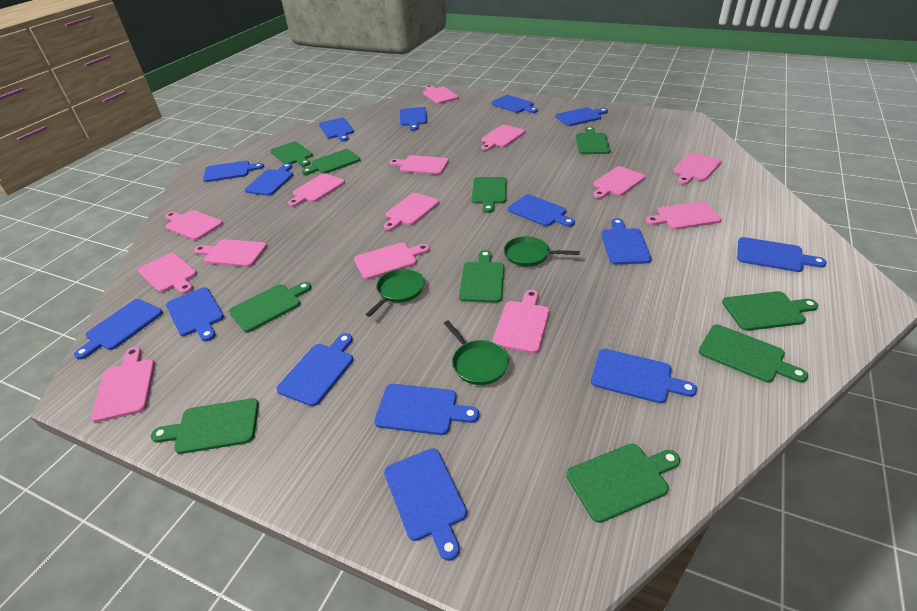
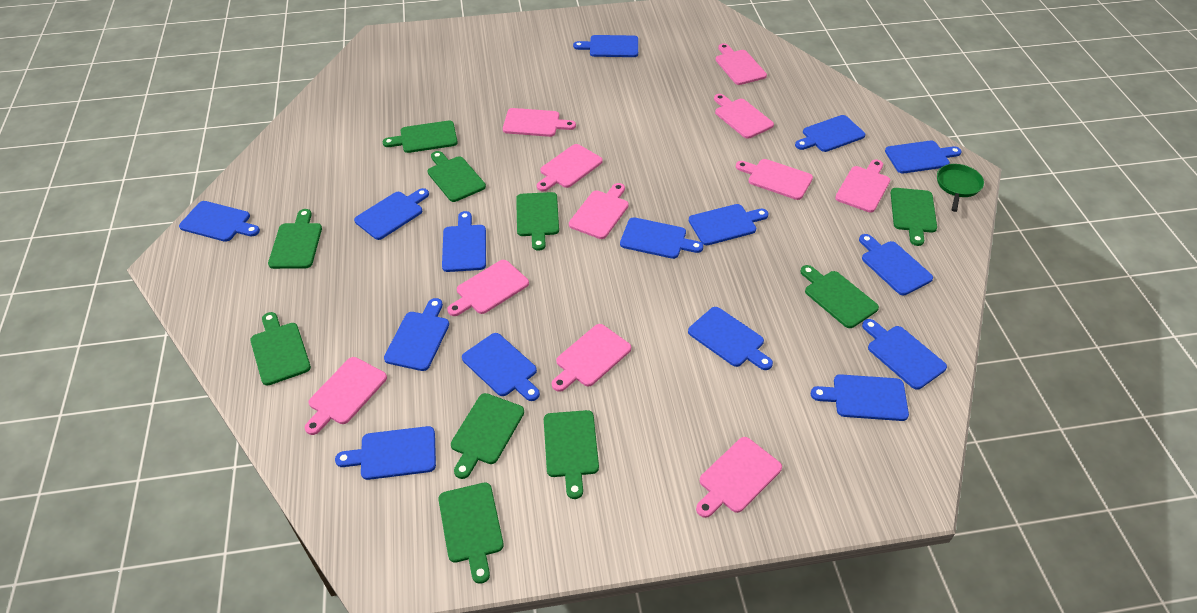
green pan: [366,269,425,317] [444,321,509,385] [504,236,580,267] = 3 -> [937,164,984,212] = 1
pink cutting board: [91,347,155,422] [138,253,197,294] [165,210,223,240] [194,239,267,267] [288,173,345,207] [354,242,430,280] [384,193,439,231] [389,155,449,175] [423,85,459,104] [481,125,525,151] [493,290,550,353] [593,166,645,199] [646,201,722,229] [673,153,722,184] = 14 -> [305,357,387,435] [447,260,529,316] [503,108,576,137] [537,144,603,191] [552,324,631,392] [569,183,629,239] [696,437,782,518] [714,94,774,139] [716,43,767,85] [736,159,813,200] [835,159,890,212] = 11

